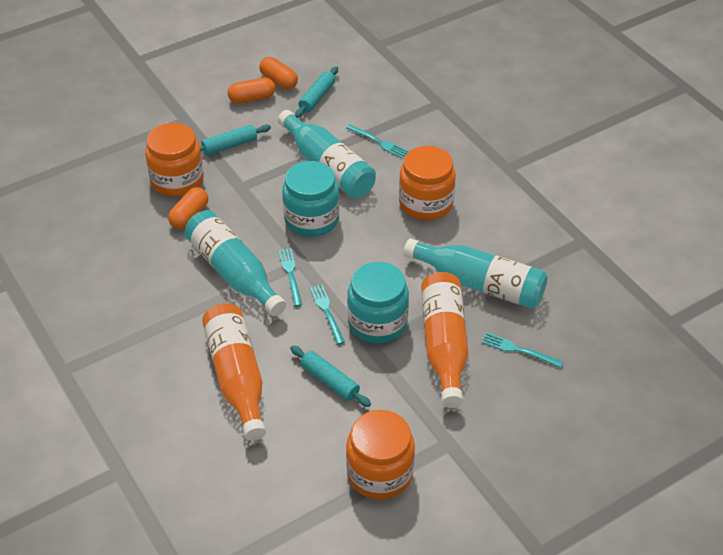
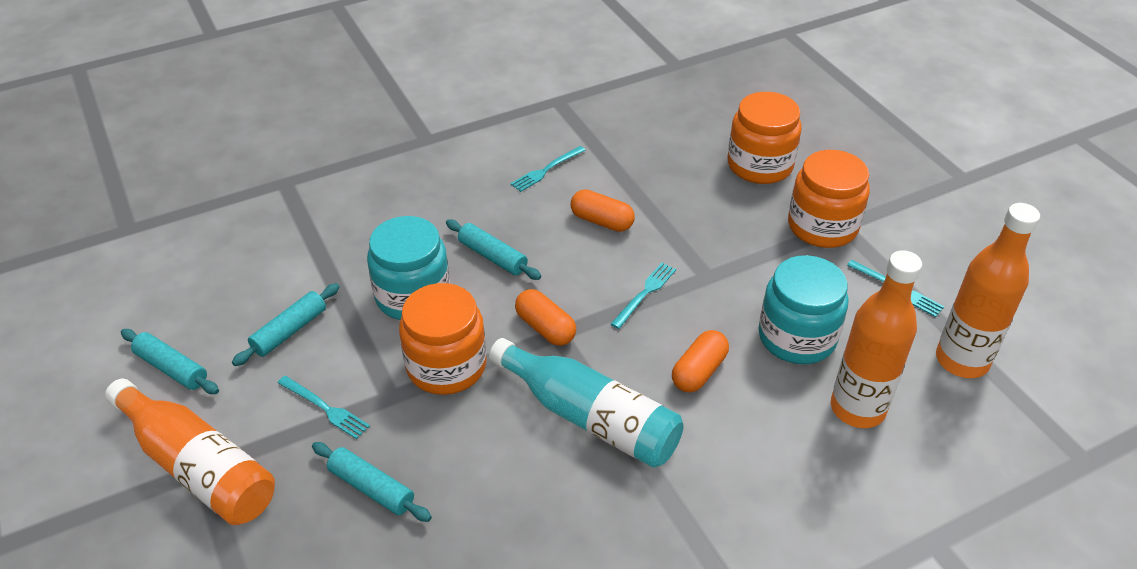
orange bottle: [202,303,266,441] [421,272,468,408] = 2 -> [105,379,275,525] [831,250,922,428] [936,203,1040,378] = 3
turquoise bottle: [184,210,286,316] [278,110,376,198] [403,238,548,309] = 3 -> [489,338,684,468] = 1
turquoise rolling pin: [200,125,271,155] [290,346,371,407] [295,66,338,118] = 3 -> [121,329,219,394] [232,283,340,366] [312,442,432,522] [446,219,541,280] = 4

